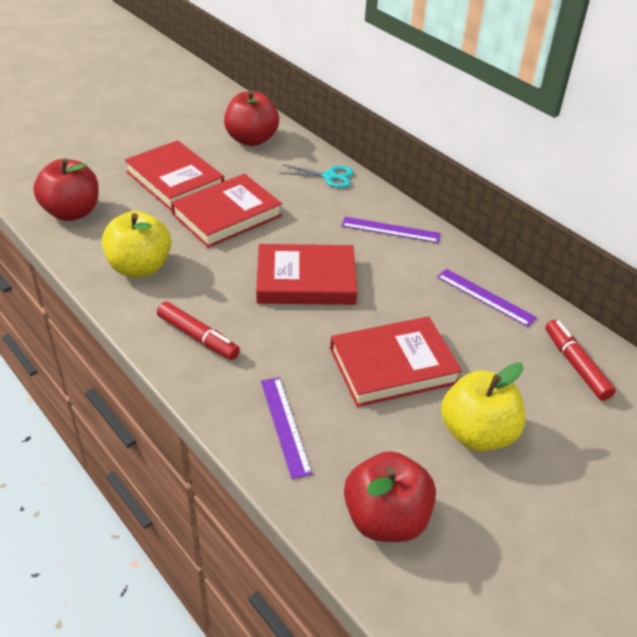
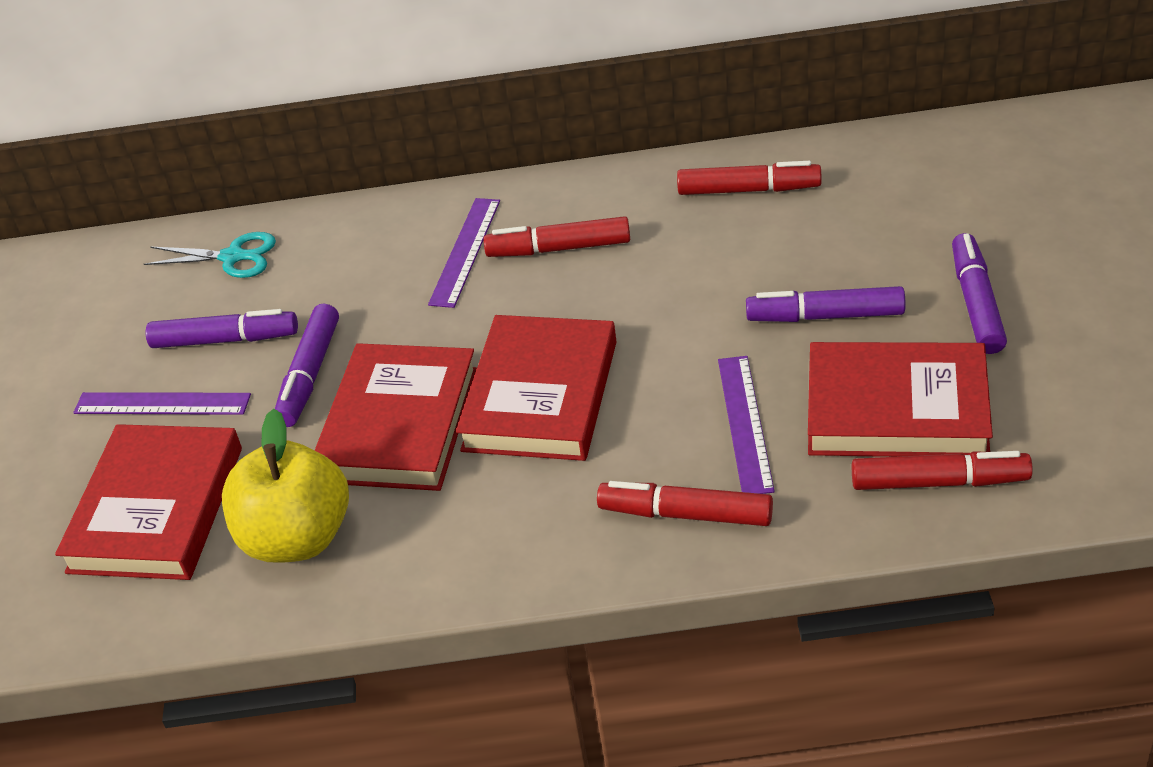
purple marker: none = 0 -> [146,309,298,348] [275,304,339,427] [746,286,906,322] [952,233,1007,354] = 4
red apple: [33,158,99,221] [224,90,279,146] [344,451,436,542] = 3 -> none = 0
red marker: [157,301,240,360] [545,320,616,401] = 2 -> [483,216,630,257] [597,481,773,526] [677,161,822,195] [852,451,1033,490] = 4
yellow apple: [102,211,171,277] [441,362,525,452] = 2 -> [222,409,349,563] = 1

